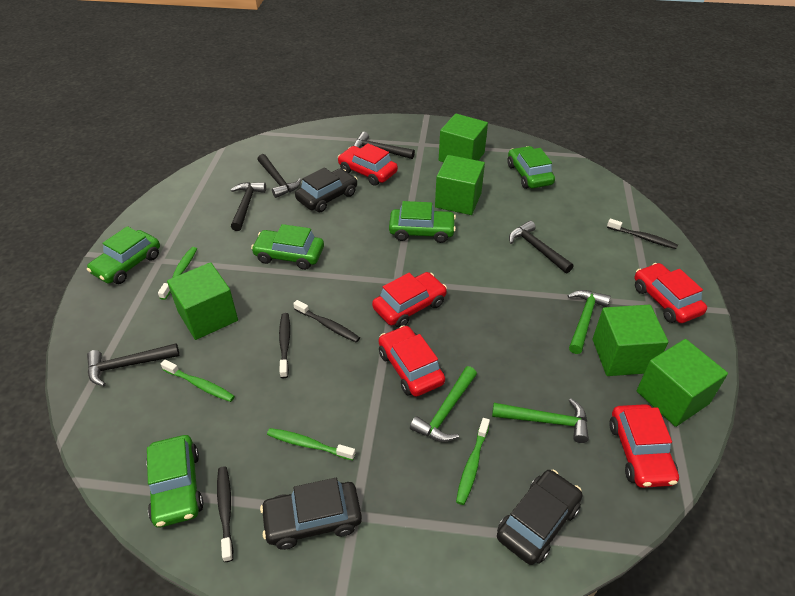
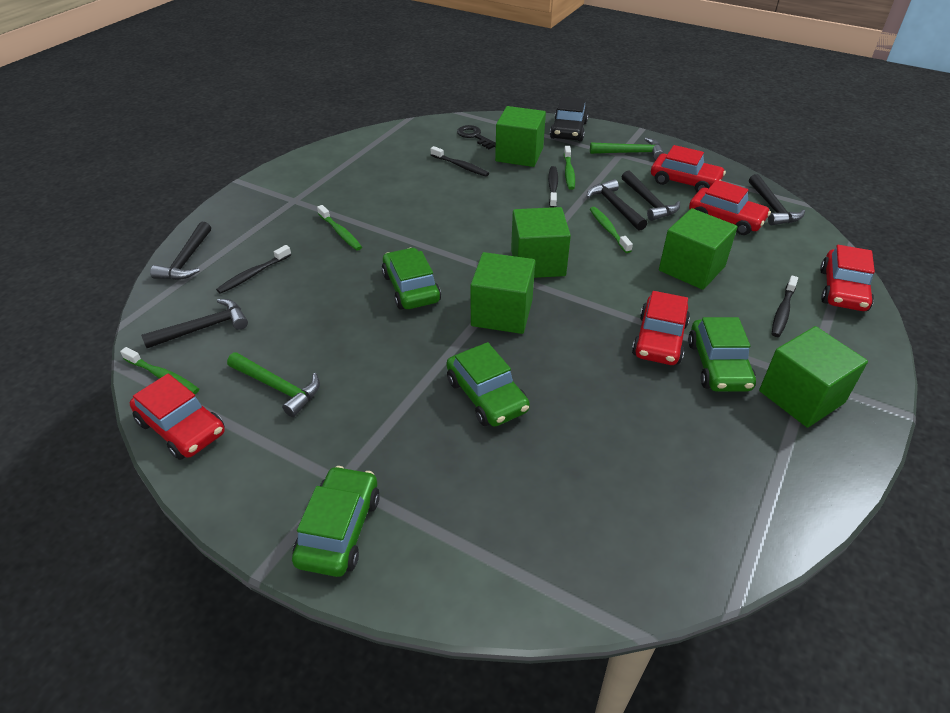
black car: [260,478,362,550] [295,167,357,212] [497,470,583,565] = 3 -> [550,96,588,141] = 1
black key: none = 0 -> [457,125,496,149] = 1
green car: [87,226,160,284] [146,435,203,528] [251,224,324,270] [389,201,456,243] [507,146,555,189] = 5 -> [292,466,380,577] [382,248,441,309] [446,342,530,427] [688,317,756,392] = 4
green hammer: [410,366,477,442] [492,398,589,443] [568,290,611,354] = 3 -> [227,352,320,417] [590,138,664,160] = 2

